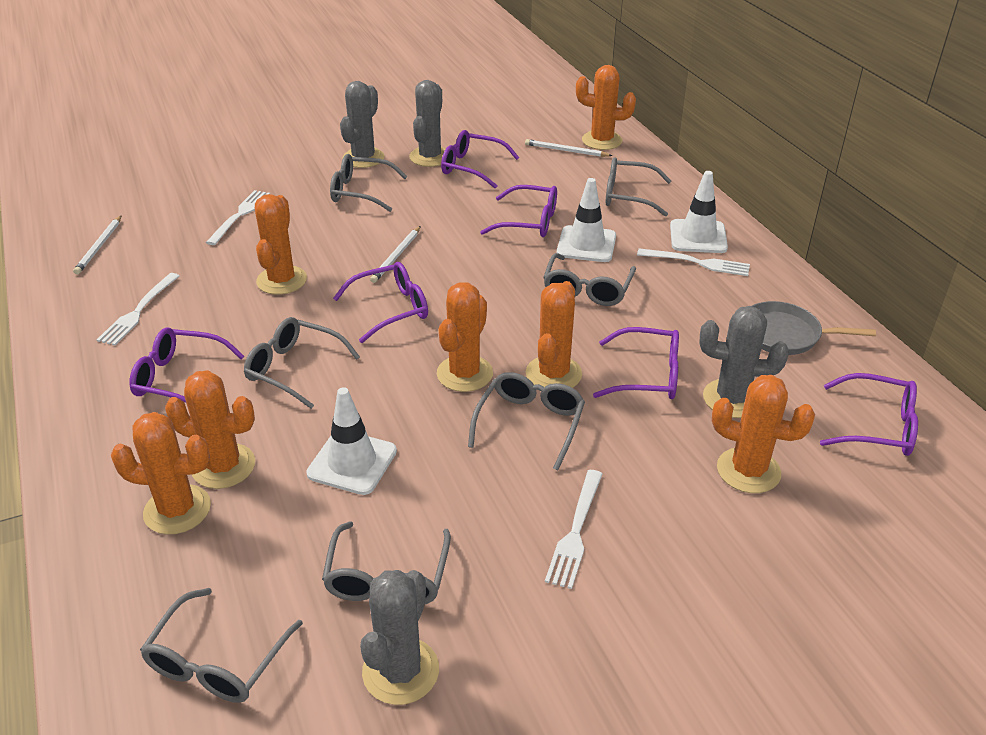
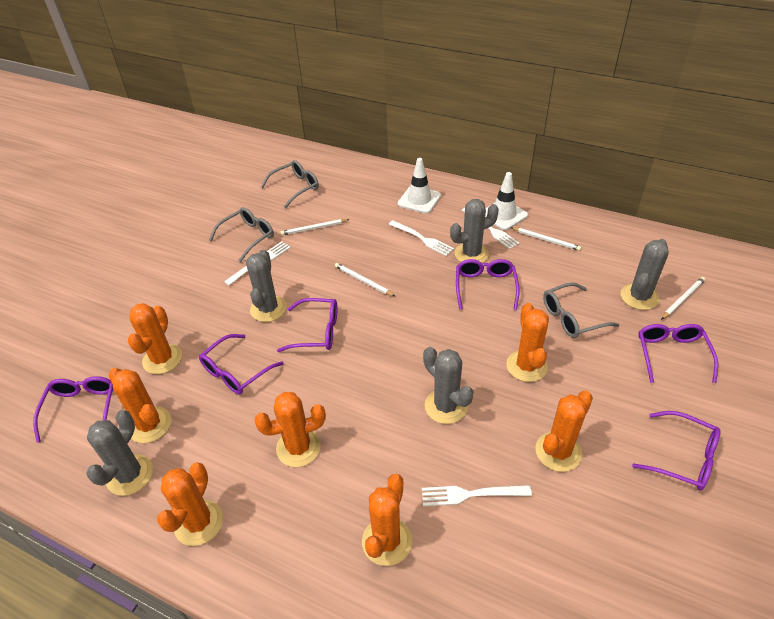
grey cactus: [340,81,385,168] [360,570,439,705] [409,80,445,167] [699,306,789,418] = 4 -> [86,410,153,496] [246,250,287,322] [423,347,474,424] [450,199,499,263] [621,239,669,310] = 5
grey glasses: [140,588,303,703] [244,317,360,409] [322,521,451,604] [330,154,408,212] [468,372,585,470] [543,253,636,306] [605,157,671,217] = 7 -> [209,207,274,262] [261,160,319,208] [543,282,619,338] = 3
grey pan: [752,301,876,355] = 1 -> none = 0
white pencil: [73,215,122,274] [370,226,421,283] [525,139,613,157] = 3 -> [280,219,350,235] [335,263,395,296] [511,227,581,251] [661,277,705,320] = 4
white traffic cone: [306,387,397,495] [557,178,616,262] [670,171,728,253] = 3 -> [398,158,441,214] [485,172,528,230] = 2

